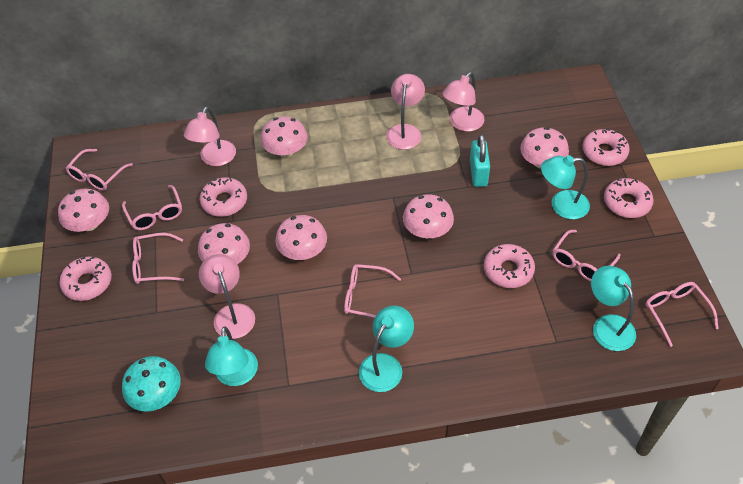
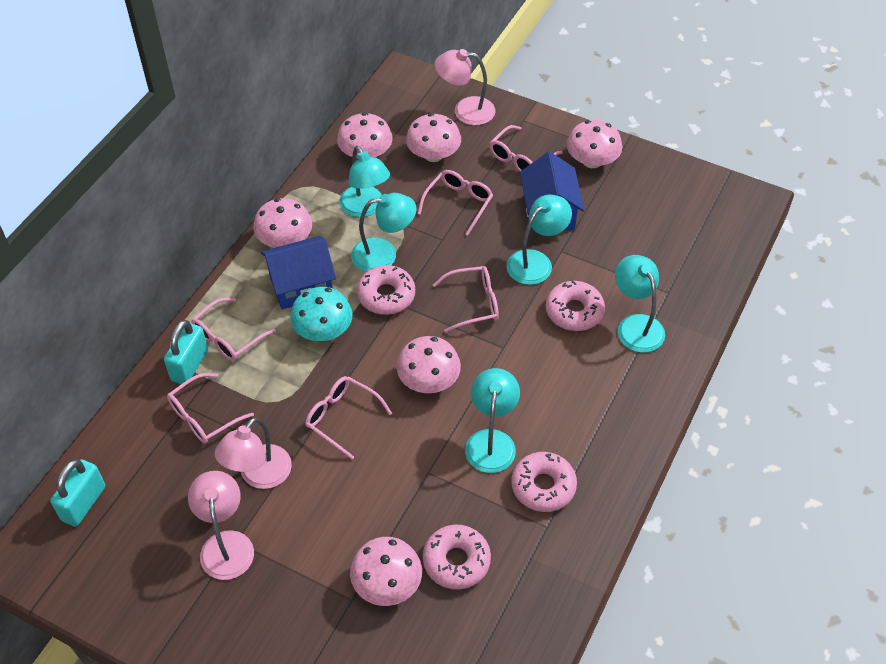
blue house: none = 0 -> [261,236,336,309] [520,152,584,233] = 2
pink donut: [59,257,112,301] [200,177,247,217] [484,244,535,288] [582,129,630,166] [604,178,654,218] = 5 -> [357,265,415,315] [423,525,491,590] [511,452,577,512] [546,281,605,331] = 4
pink lamp: [184,107,236,166] [199,254,255,339] [386,74,425,150] [442,72,485,132] = 4 -> [188,471,254,580] [215,417,292,489] [435,49,496,125] = 3
turquoise lamp: [205,326,258,386] [359,306,414,392] [541,155,590,219] [591,266,636,351] = 4 -> [339,146,390,217] [351,193,416,272] [465,368,520,473] [506,195,572,285] [615,255,665,352] = 5
turquoise padlock: [470,135,490,187] = 1 -> [50,459,105,527] [164,320,208,384] = 2

